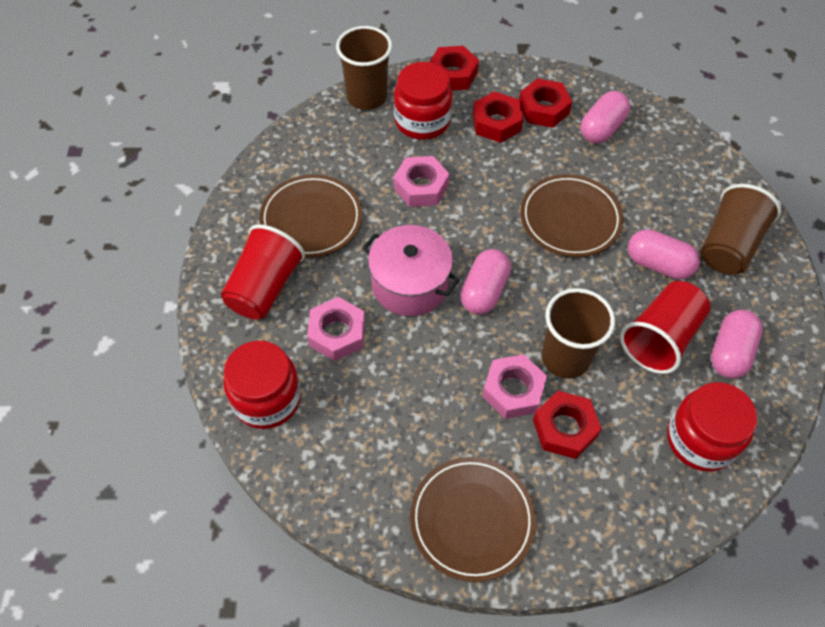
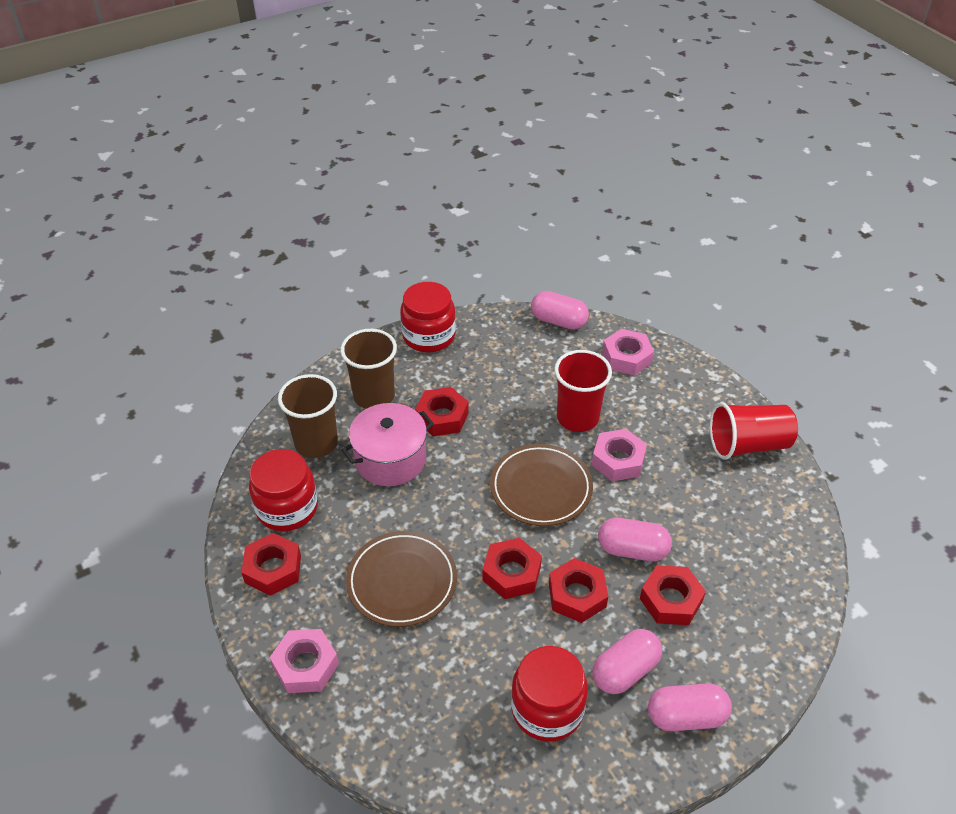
brown cup: [336,26,392,110] [541,288,615,379] [700,184,781,274] = 3 -> [278,374,338,458] [340,329,397,409] = 2
brown plate: [259,174,362,258] [410,457,536,582] [521,174,623,257] = 3 -> [346,531,457,627] [490,444,593,526] = 2
red nut: [429,46,479,90] [473,91,523,143] [519,78,572,128] [533,391,602,459] = 4 -> [241,533,301,596] [415,387,469,436] [482,538,542,599] [549,558,608,623] [640,565,706,625] = 5

